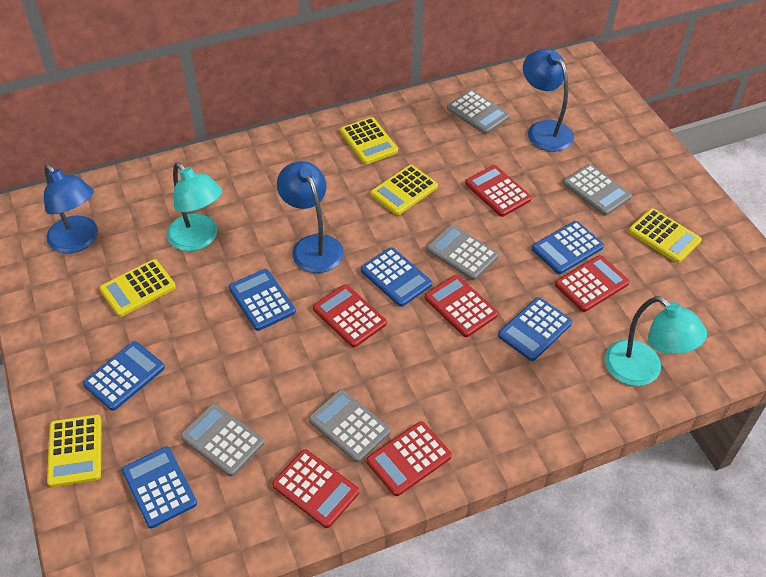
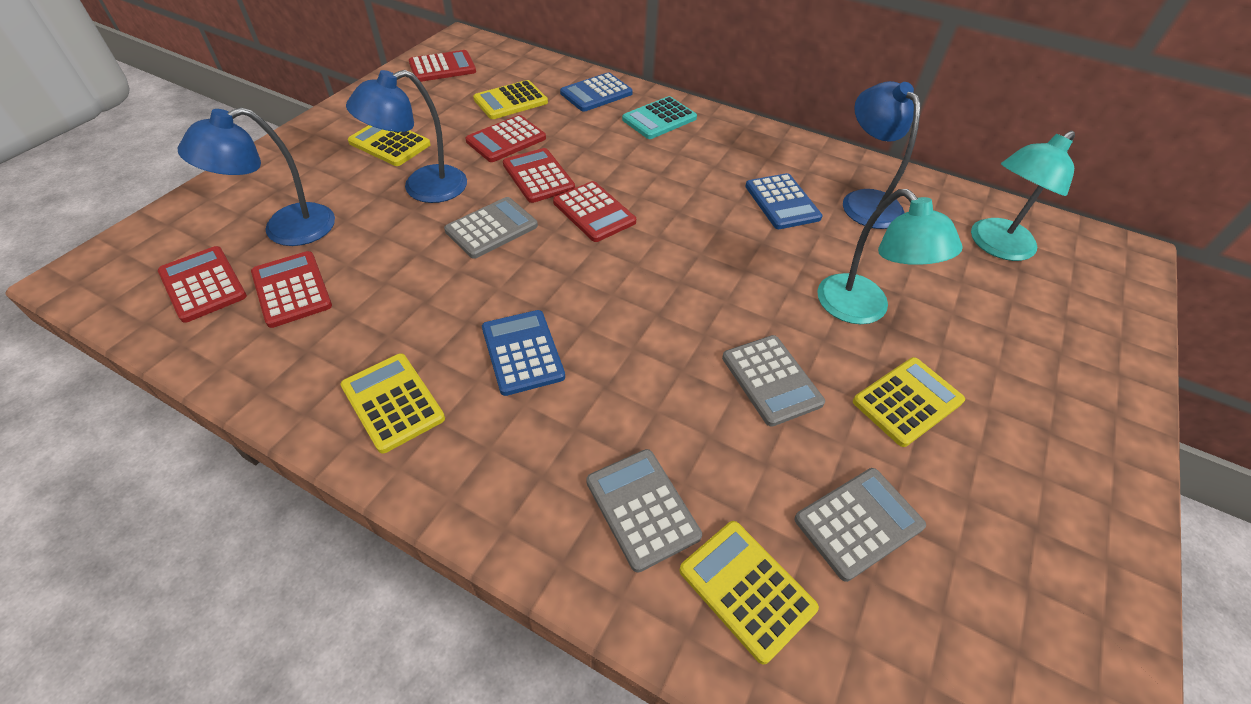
blue calculator: [83,341,165,411] [122,446,197,528] [229,269,296,331] [361,247,432,307] [498,297,572,361] [532,221,604,274] = 6 -> [482,310,565,396] [560,72,633,112] [745,173,822,229] = 3
grey calculator: [180,403,265,477] [309,389,391,463] [426,225,499,280] [447,90,510,134] [563,164,632,216] = 5 -> [444,197,538,259] [586,449,702,573] [722,335,825,427] [794,468,926,582] = 4
turquoise calculator: none = 0 -> [622,96,697,139] = 1

